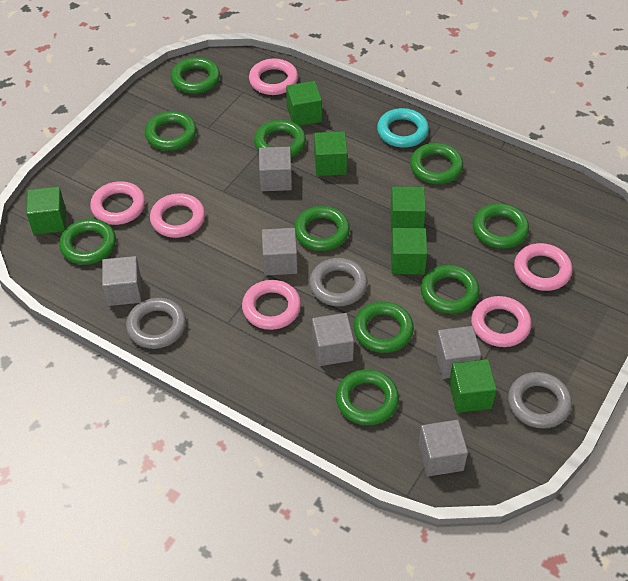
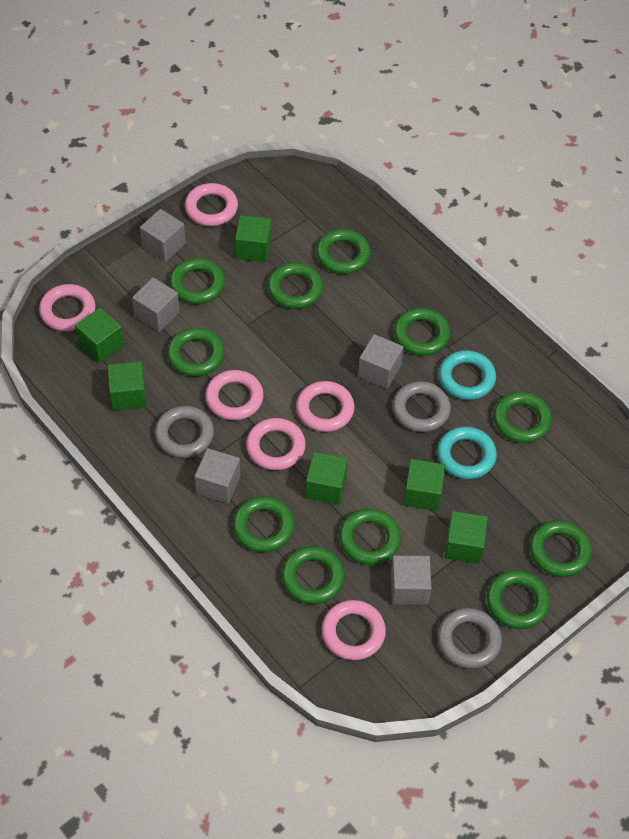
green ring: [59,219,116,265] [145,111,196,151] [171,57,220,94] [254,120,306,158] [294,206,350,251] [336,369,399,425] [354,302,414,353] [410,143,463,184] [421,265,479,314] [473,204,529,249] = 10 -> [167,328,225,377] [170,258,225,304] [233,496,294,552] [268,263,323,309] [282,546,345,604] [316,229,371,274] [339,509,401,565] [394,308,450,356] [487,570,550,629] [493,392,552,443] [530,520,592,577] = 11
grey cube: [102,256,142,306] [259,147,292,191] [262,228,298,275] [312,313,354,366] [419,420,468,476] [435,326,481,379] = 6 -> [132,277,180,332] [140,209,186,262] [195,448,241,503] [358,334,404,389] [391,556,431,605] = 5
turquoise ring: [377,108,429,148] = 1 -> [437,427,497,479] [439,350,496,400] = 2

